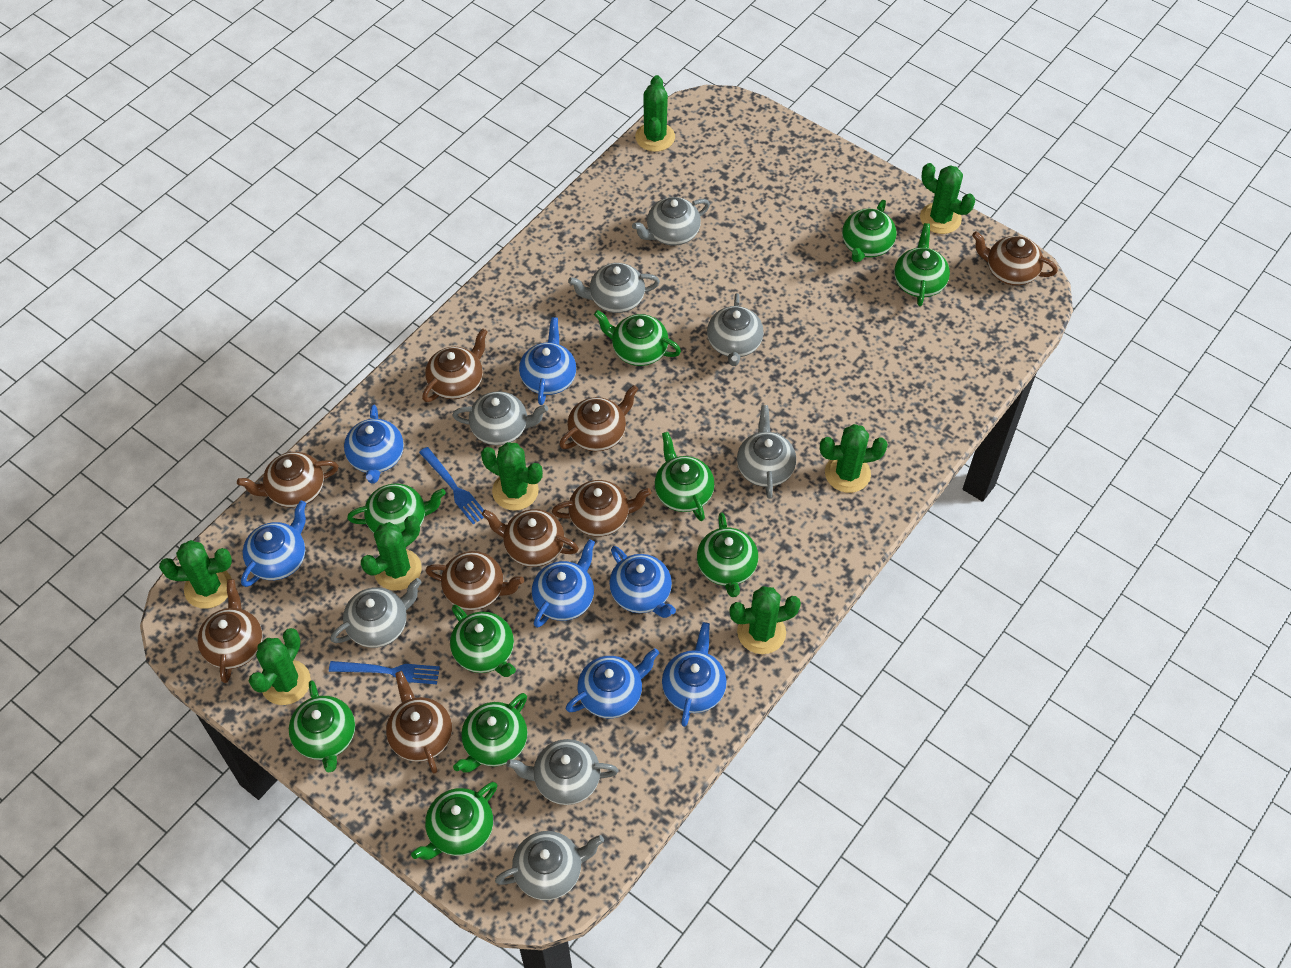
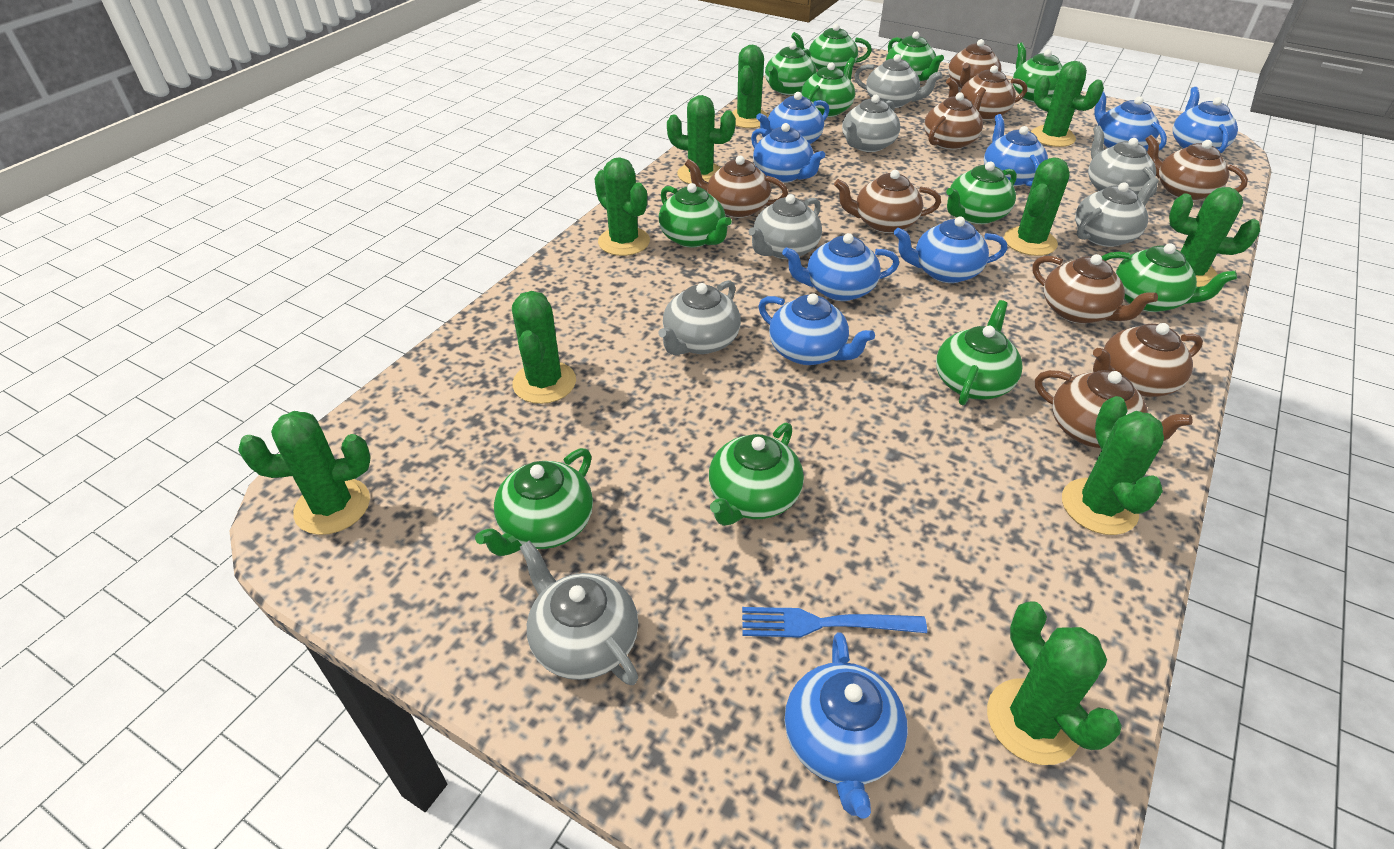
blue fork: [329,661,440,684] [419,447,484,524] = 2 -> [742,607,927,638] = 1
blue teapot: [241,501,306,587] [344,405,404,484] [519,317,576,405] [532,539,595,628] [566,648,659,718] [609,546,676,618] [662,622,727,727] = 7 -> [751,123,825,183] [756,92,829,144] [758,293,875,365] [782,233,899,301] [785,632,908,818] [894,216,1007,283] [984,114,1048,186] [1094,91,1167,150] [1173,87,1238,153] = 9
green cactus: [159,540,232,609] [249,628,311,705] [361,515,422,591] [481,442,543,511] [635,75,675,152] [729,586,801,654] [820,424,888,493] [920,163,975,234] = 8 -> [238,411,371,535] [512,291,576,404] [595,157,650,256] [667,95,736,184] [732,45,769,128] [987,601,1122,765] [1004,158,1070,256] [1031,61,1104,147] [1062,396,1164,535] [1169,187,1260,287] = 10
green teapot: [289,680,355,772] [347,483,446,533] [411,782,497,860] [450,604,516,677] [453,693,528,772] [594,310,681,366] [654,432,715,521] [697,512,758,597] [842,200,896,262] [894,223,950,306] = 10 -> [475,448,593,556] [659,183,732,248] [709,423,804,526] [765,42,817,95] [791,24,872,71] [801,57,855,117] [886,31,944,81] [936,300,1023,405] [946,162,1017,224] [1013,42,1062,102] [1101,243,1237,312] = 11
grey teapot: [330,578,422,648] [452,391,548,445] [495,831,604,900] [507,739,619,805] [568,263,660,313] [632,197,710,246] [707,293,764,366] [737,405,796,499] = 8 -> [520,540,638,685] [658,280,741,355] [749,194,822,259] [842,95,900,152] [854,54,942,108] [1075,177,1159,247] [1088,125,1157,197] = 7

